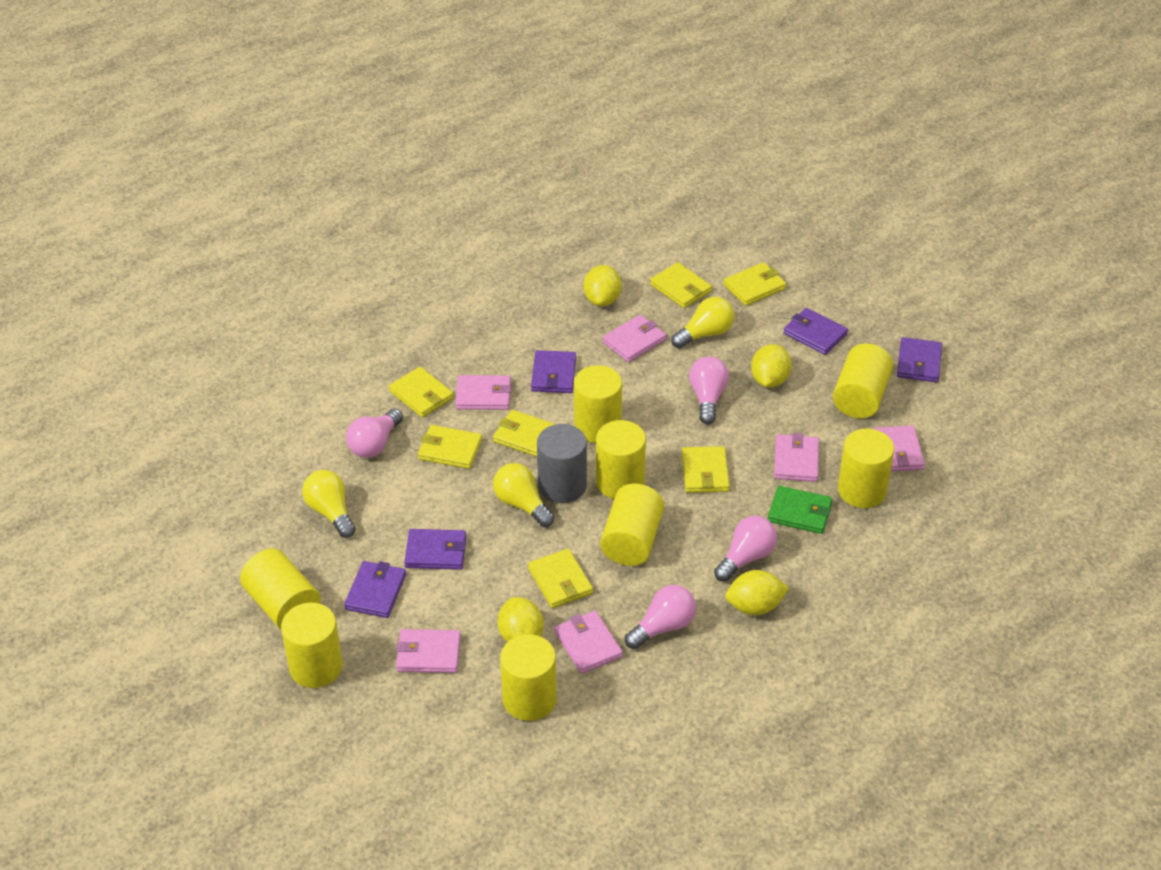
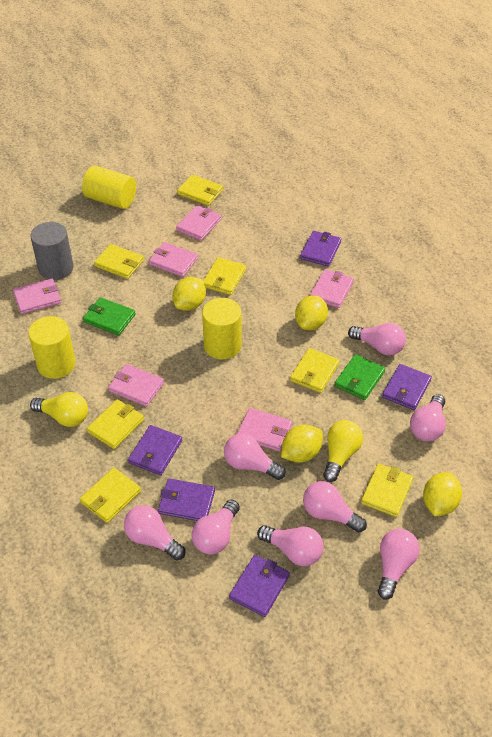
green wallet: [768,486,833,534] = 1 -> [83,297,136,335] [334,354,385,400] = 2
pink light bulb: [346,408,403,458] [625,585,696,649] [689,356,729,424] [714,516,777,582] = 4 -> [124,505,186,560] [192,500,240,554] [224,433,286,480] [257,525,324,566] [303,481,367,533] [348,323,406,356] [378,529,420,599] [410,394,446,441] = 8
yellow cylinder: [240,548,321,629] [281,603,343,688] [500,634,557,721] [574,365,622,443] [596,420,646,499] [600,484,664,566] [833,343,893,418] [838,429,894,508] = 8 -> [28,316,76,379] [82,165,136,209] [202,298,242,359] = 3
yellow light bulb: [302,470,356,538] [493,463,554,527] [671,297,734,348] = 3 -> [30,392,88,427] [323,420,363,482] = 2

